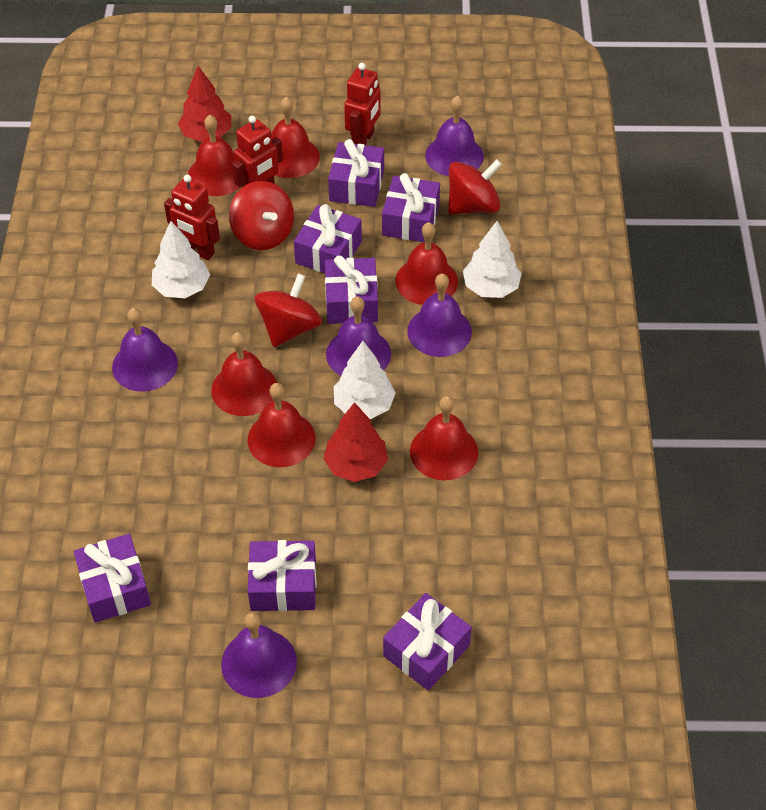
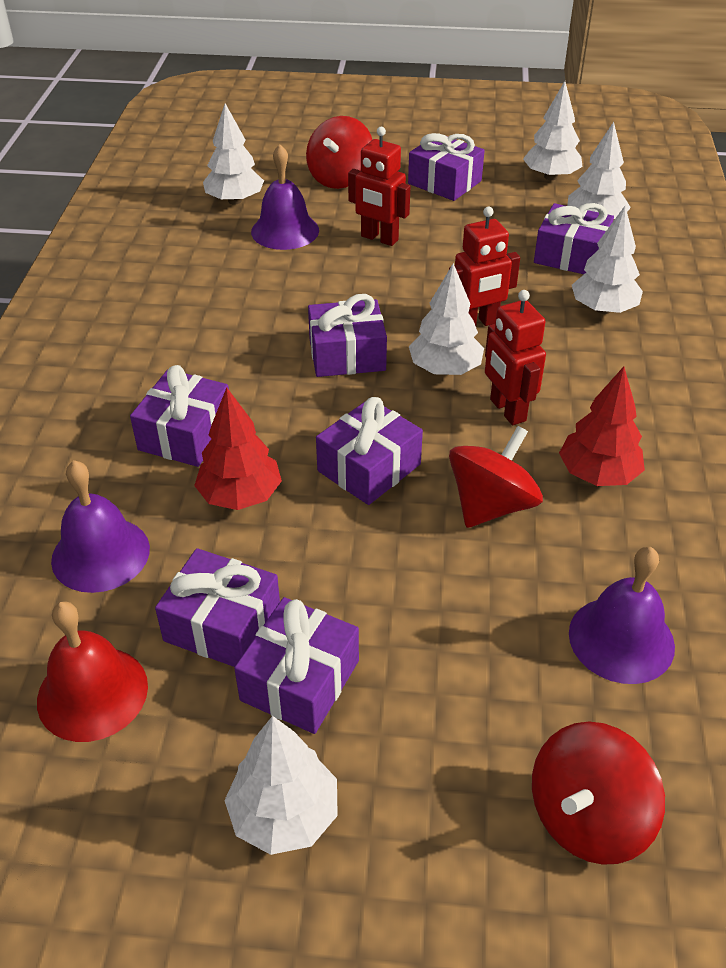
purple bell: [112,308,178,392] [221,612,297,698] [326,296,391,376] [407,273,472,357] [425,95,484,176] = 5 -> [51,460,150,593] [251,144,319,250] [569,547,675,684] = 3
red bell: [188,115,240,196] [211,332,277,416] [248,383,315,467] [271,97,320,178] [395,222,458,305] [410,396,478,481] = 6 -> [37,601,148,742] = 1
white tree: [152,221,210,298] [334,341,395,419] [463,221,522,298] = 3 -> [203,103,264,205] [224,716,338,855] [409,263,484,375] [523,81,582,180] [567,122,631,219] [572,206,643,314] = 6

